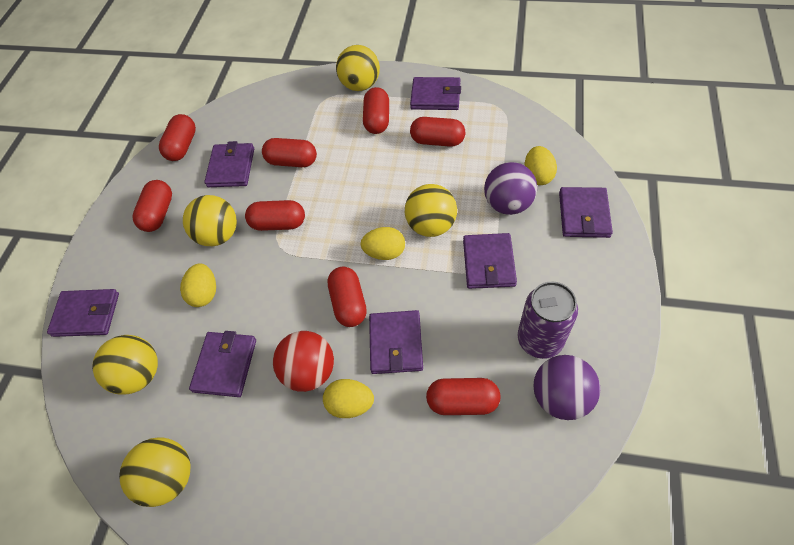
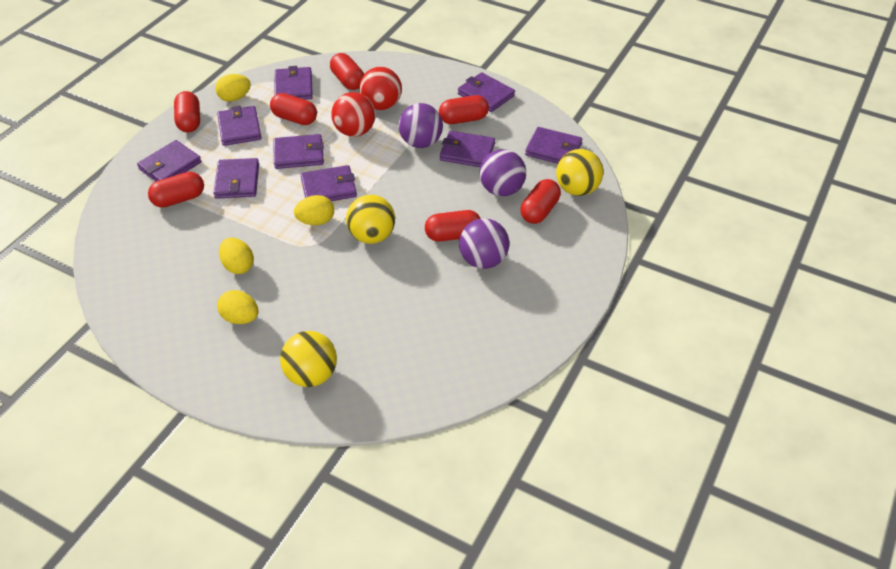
purple ball: [484,162,537,215] [534,355,601,420] = 2 -> [398,103,443,148] [459,218,509,269] [480,149,526,196] = 3
purple can: [518,282,578,359] = 1 -> none = 0
purple wallet: [47,289,119,337] [189,331,256,397] [204,141,254,187] [369,310,423,374] [410,77,461,110] [463,233,517,289] [559,187,613,238] = 7 -> [137,140,202,181] [213,158,259,199] [217,106,261,146] [273,134,324,169] [274,66,313,100] [301,165,357,201] [440,131,495,167] [458,72,515,112] [525,127,582,164] = 9
red ball: [273,331,334,392] = 1 -> [331,92,375,137] [359,67,402,110] = 2
red capsule: [133,180,172,232] [159,114,196,161] [245,200,305,231] [262,138,317,167] [327,267,367,327] [363,87,389,134] [410,117,465,147] [426,378,501,415] = 8 -> [148,172,204,208] [174,91,200,132] [270,93,317,125] [330,53,364,90] [425,210,481,242] [439,95,489,124] [520,179,561,224] = 7
yellow ball: [92,335,158,395] [119,437,191,507] [183,195,237,246] [336,45,380,91] [405,184,457,237] = 5 -> [280,331,337,387] [346,195,395,244] [556,149,603,196] = 3

